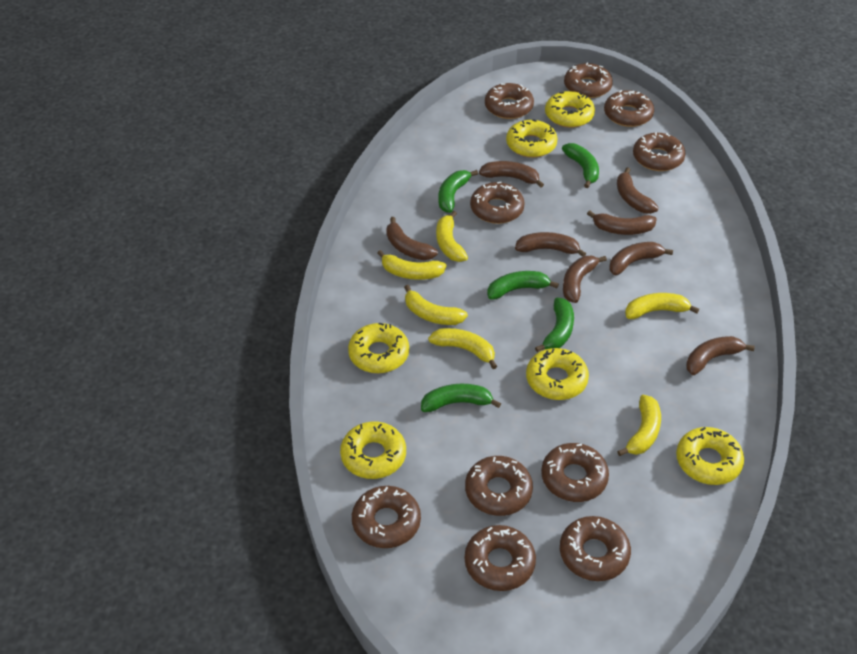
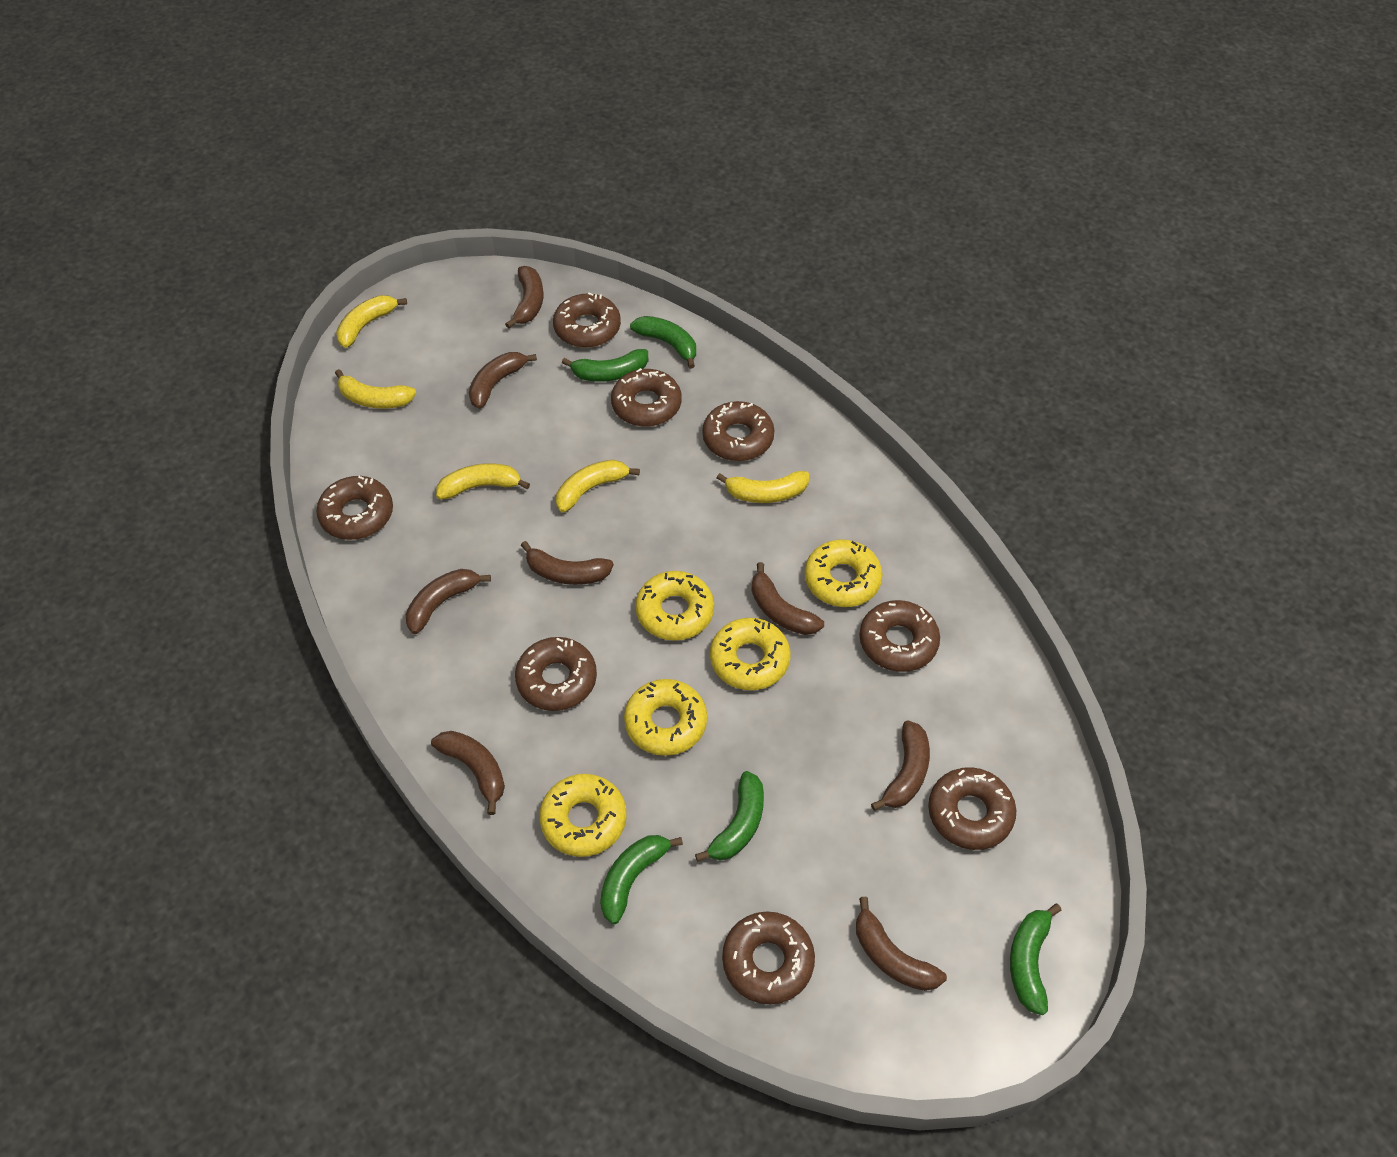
brown donut: [352,486,421,548] [465,456,533,516] [465,525,536,591] [470,182,525,224] [485,83,534,119] [541,443,609,502] [560,516,631,581] [564,63,613,98] [604,90,654,127] [633,132,686,171] = 10 -> [316,476,393,540] [515,637,597,711] [553,293,621,348] [611,368,682,427] [702,401,774,461] [722,911,815,1005] [859,600,940,672] [928,767,1016,850] = 8
yellow banana: [377,250,447,280] [404,285,468,325] [428,328,497,369] [436,211,468,262] [617,395,661,456] [625,293,699,319] = 6 -> [335,369,416,409] [336,295,407,348] [436,463,530,500] [556,460,640,513] [717,471,809,503] = 5
yellow donut: [340,422,406,479] [348,323,409,373] [506,119,558,158] [526,348,589,400] [545,91,595,128] [676,427,744,485] = 6 -> [539,774,627,857] [624,679,707,756] [635,571,714,641] [710,618,790,690] [805,539,883,607] = 5

